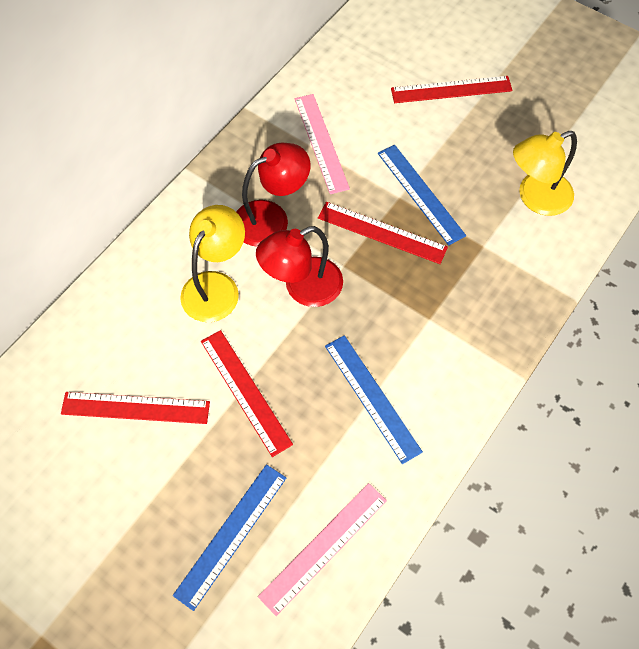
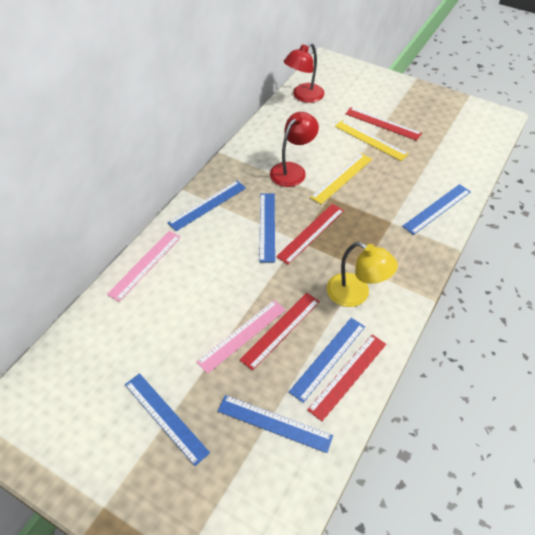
blue ruler: [173,464,286,611] [325,335,423,464] [378,145,466,245] = 3 -> [125,373,210,466] [167,181,246,231] [218,395,333,453] [259,193,275,262] [289,318,365,403] [402,184,471,235] = 6
yellow lamp: [180,205,245,322] [513,131,577,216] = 2 -> [327,242,398,307] = 1
yellow ruler: none = 0 -> [310,153,372,204] [335,120,408,161] = 2

